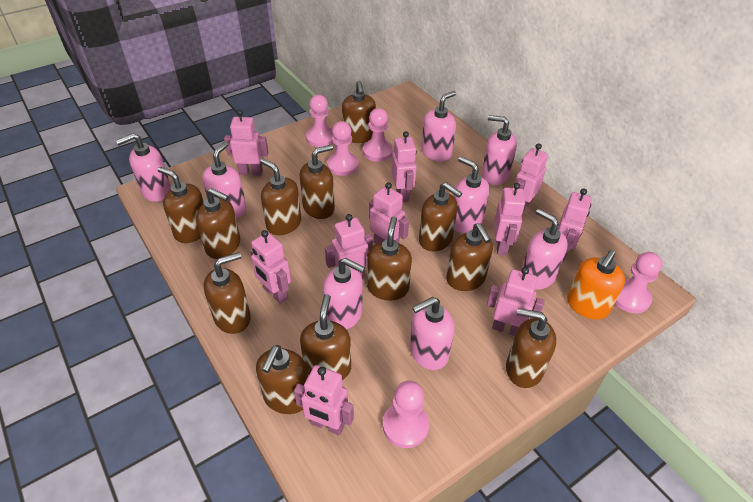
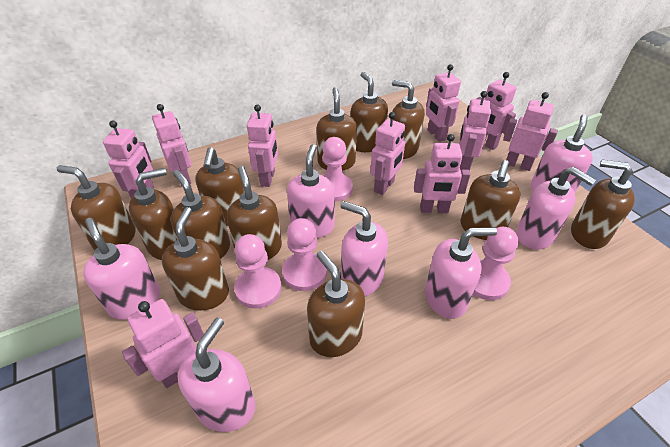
orange soap dispenser: [567,250,625,320] = 1 -> none = 0
pink pawn: [306,95,333,147] [327,121,359,176] [363,108,393,162] [383,381,429,448] [615,252,662,313] = 5 -> [234,234,282,309] [282,218,327,291] [322,137,353,201] [473,227,518,300] = 4
pink soap dispenser: [116,133,171,202] [202,142,247,219] [323,258,365,330] [410,297,454,370] [421,91,456,162] [453,156,489,233] [482,115,517,185] [521,209,568,290] = 8 -> [83,218,160,320] [178,318,255,432] [287,144,335,238] [340,201,388,296] [425,227,497,319] [516,167,596,250] [531,114,593,193] = 7

